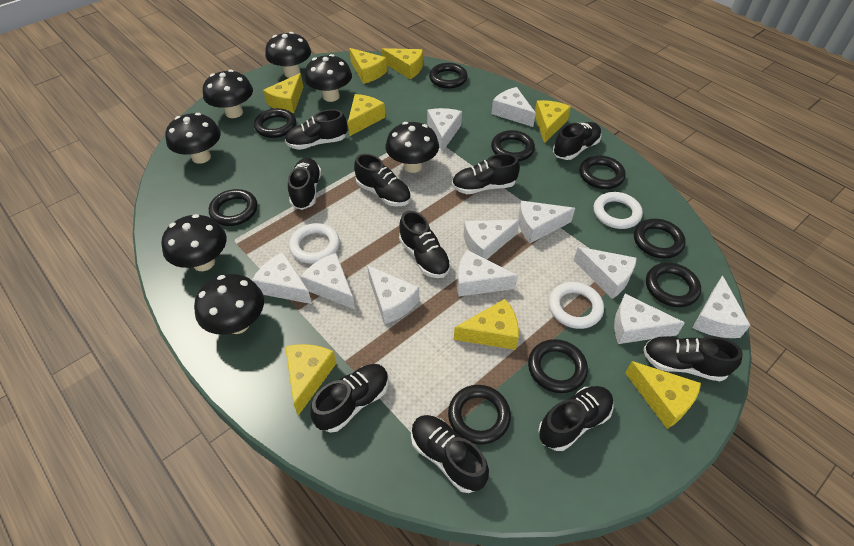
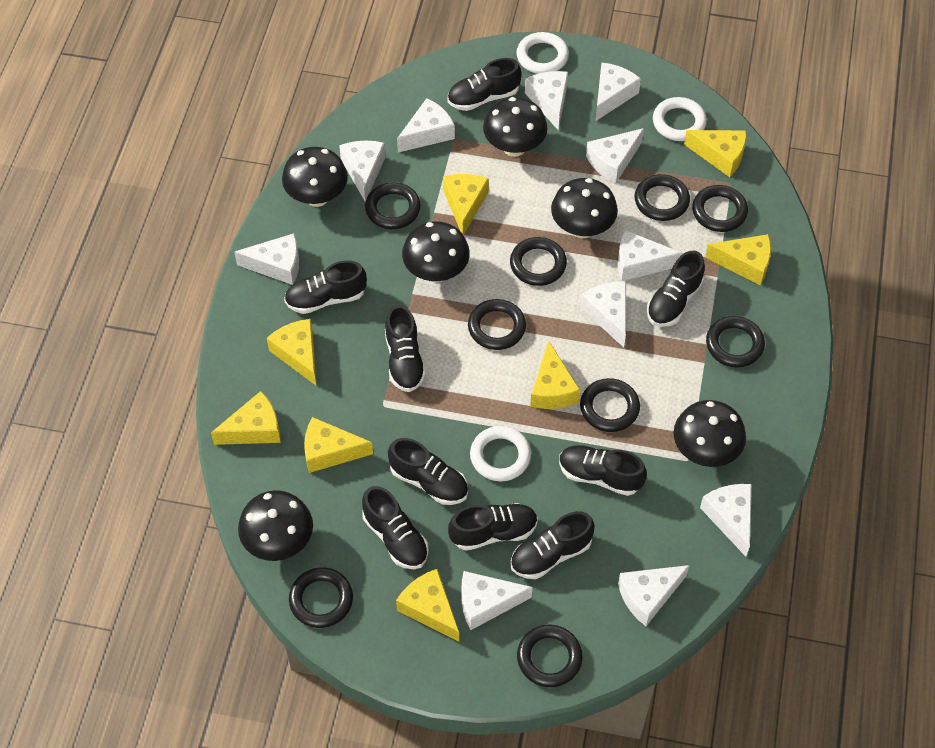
black mushroom: [161,214,227,271] [166,113,221,164] [194,274,264,335] [203,70,253,118] [265,32,311,78] [304,54,352,102] [386,122,439,173] = 7 -> [238,490,313,561] [282,147,348,207] [402,221,470,282] [483,97,548,157] [551,178,618,238] [673,400,746,467] = 6
black shoe: [285,109,347,150] [288,158,322,210] [311,364,389,433] [354,154,411,206] [399,211,451,278] [411,415,489,493] [452,153,520,194] [538,386,613,451] [553,122,602,160] [643,336,743,381] = 10 -> [284,260,367,314] [362,486,429,569] [385,305,426,392] [388,438,468,505] [448,58,522,111] [448,503,538,551] [510,511,595,579] [559,445,647,496] [647,251,705,327] = 9

